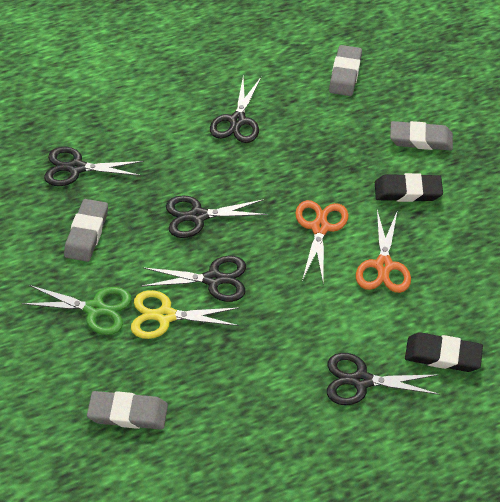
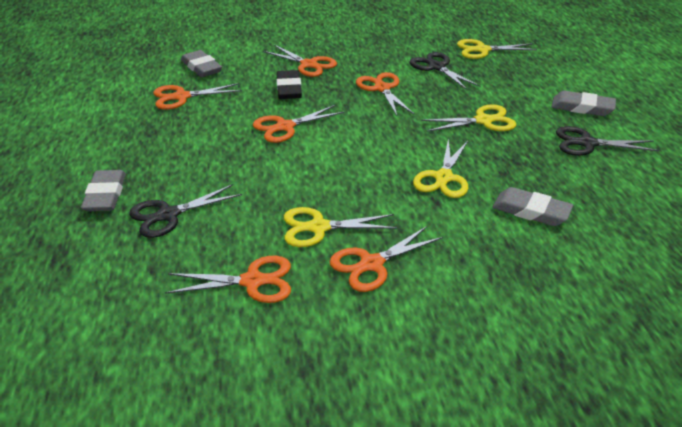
black eraser: [375,173,443,202] [405,332,483,372] = 2 -> [277,70,302,99] = 1
black scissors: [44,147,144,186] [141,256,246,302] [166,196,268,238] [210,77,261,143] [327,353,440,405] = 5 -> [129,184,242,238] [410,52,481,90] [556,126,659,156] = 3
green scissors: [22,285,132,335] = 1 -> none = 0
orange scissors: [295,200,348,281] [356,210,411,293] = 2 -> [153,83,242,110] [165,256,291,303] [253,105,345,143] [263,45,337,77] [329,226,443,292] [356,72,414,116] = 6
yellow scissors: [131,290,240,339] = 1 -> [284,207,398,247] [413,139,468,198] [421,104,516,132] [457,39,537,59] = 4

